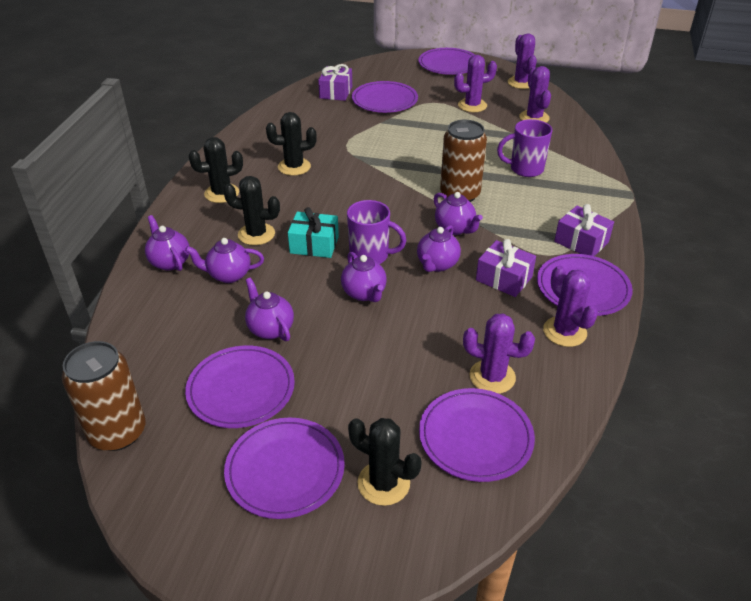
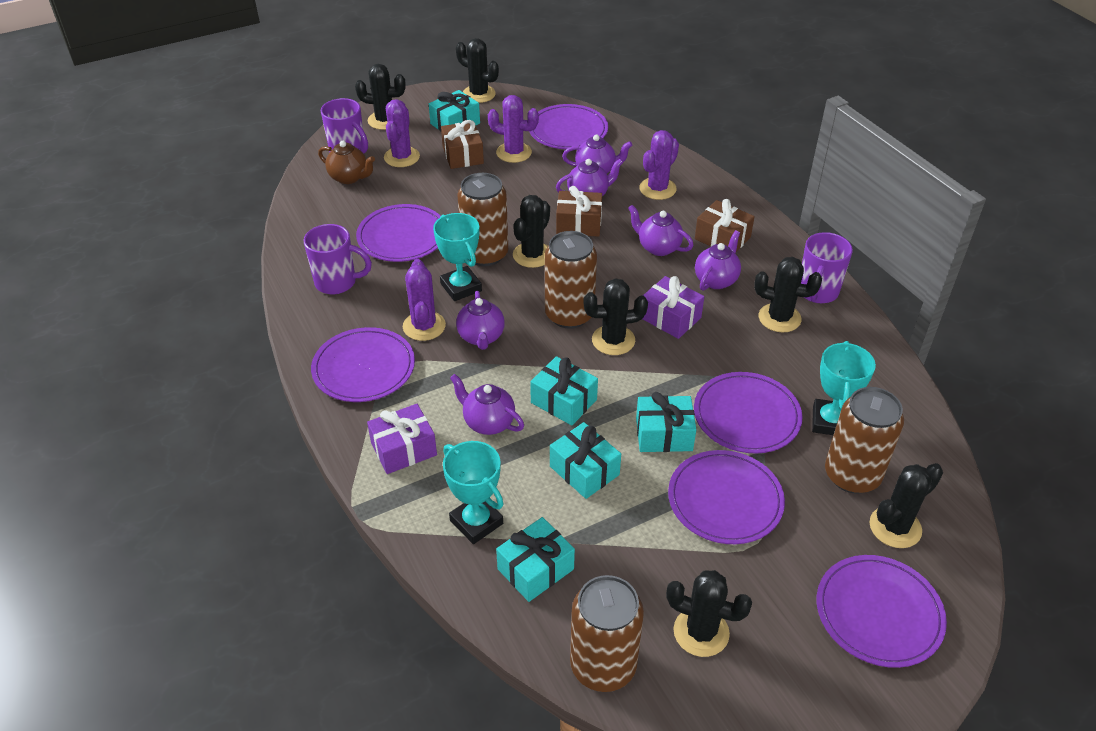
black cactus: [188,137,243,203] [223,176,280,245] [266,112,317,176] [348,418,422,506] = 4 -> [355,64,406,130] [456,38,499,103] [513,195,550,268] [583,278,648,355] [666,570,752,657] [754,257,822,333] [870,463,943,548] = 7
brown can: [62,341,146,451] [440,120,487,202] = 2 -> [458,173,508,266] [545,231,597,329] [570,575,644,692] [825,387,904,494] = 4
brown gift: none = 0 -> [441,120,484,169] [556,186,602,237] [695,199,755,252] = 3
brown teapot: none = 0 -> [318,141,375,184] = 1
purple cactus: [454,55,497,112] [463,313,535,394] [508,33,537,89] [519,66,551,123] [543,266,598,347] = 5 -> [384,99,420,167] [403,259,446,341] [488,95,539,163] [639,130,679,200] = 4
purple gift: [318,64,352,101] [476,239,536,297] [554,204,614,256] = 3 -> [367,404,437,474] [643,276,704,339] = 2
purple mug: [347,200,406,264] [497,119,553,177] = 2 -> [304,224,372,294] [321,98,368,154] [801,232,853,303] = 3
turquoise gift: [288,207,339,258] = 1 -> [429,90,480,131] [496,517,575,602] [530,356,598,425] [550,422,621,499] [636,392,696,452] = 5
turquoise trophy: none = 0 -> [433,213,482,301] [443,441,503,544] [812,341,876,435] = 3

